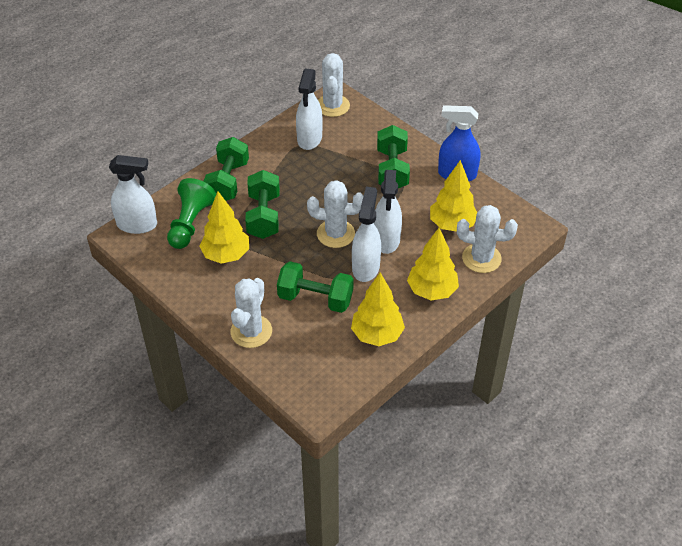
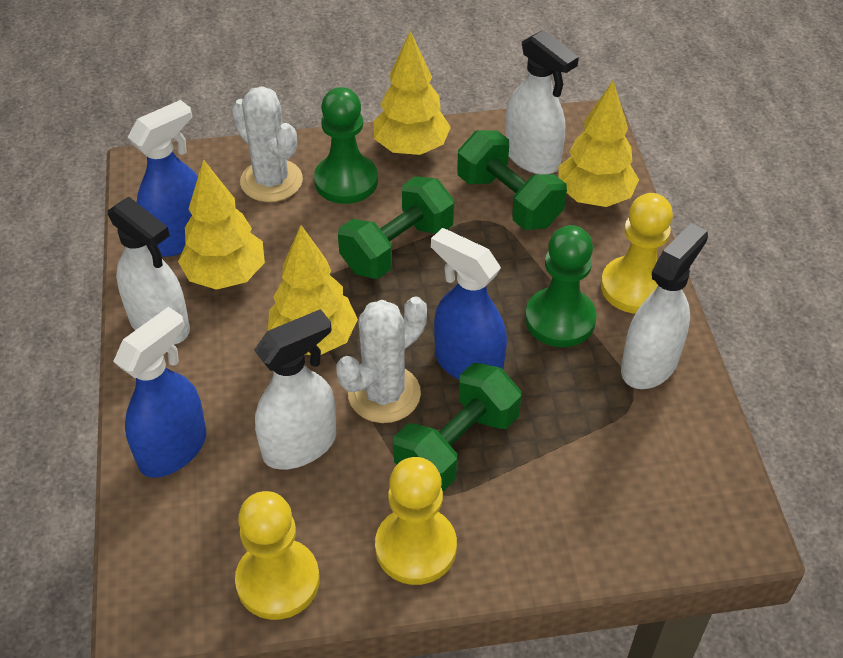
blue spray bottle: [438,105,480,181] = 1 -> [113,307,206,478] [128,100,198,257] [431,228,507,380] = 3
green dumbbell: [203,137,249,201] [245,170,280,239] [277,261,353,313] [377,125,410,188] = 4 -> [338,176,454,279] [393,363,521,492] [457,130,567,230] = 3
green pawn: [167,178,216,249] = 1 -> [314,87,378,204] [525,225,597,347] = 2
white cactus: [231,278,272,348] [307,180,364,248] [318,53,350,117] [457,205,518,273] = 4 -> [232,86,303,202] [336,296,427,423] = 2
yellow pawn: none = 0 -> [235,491,320,620] [375,457,457,585] [601,193,673,314] = 3

